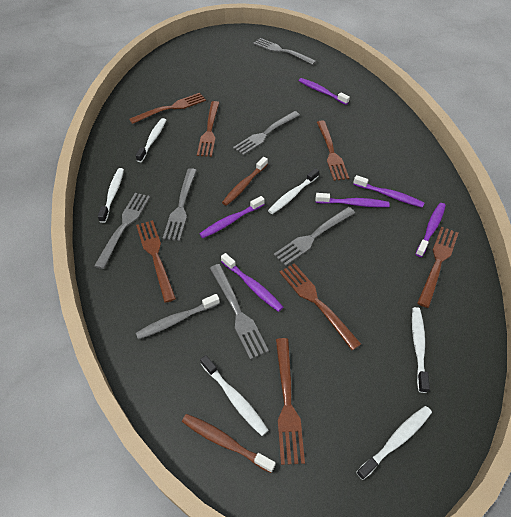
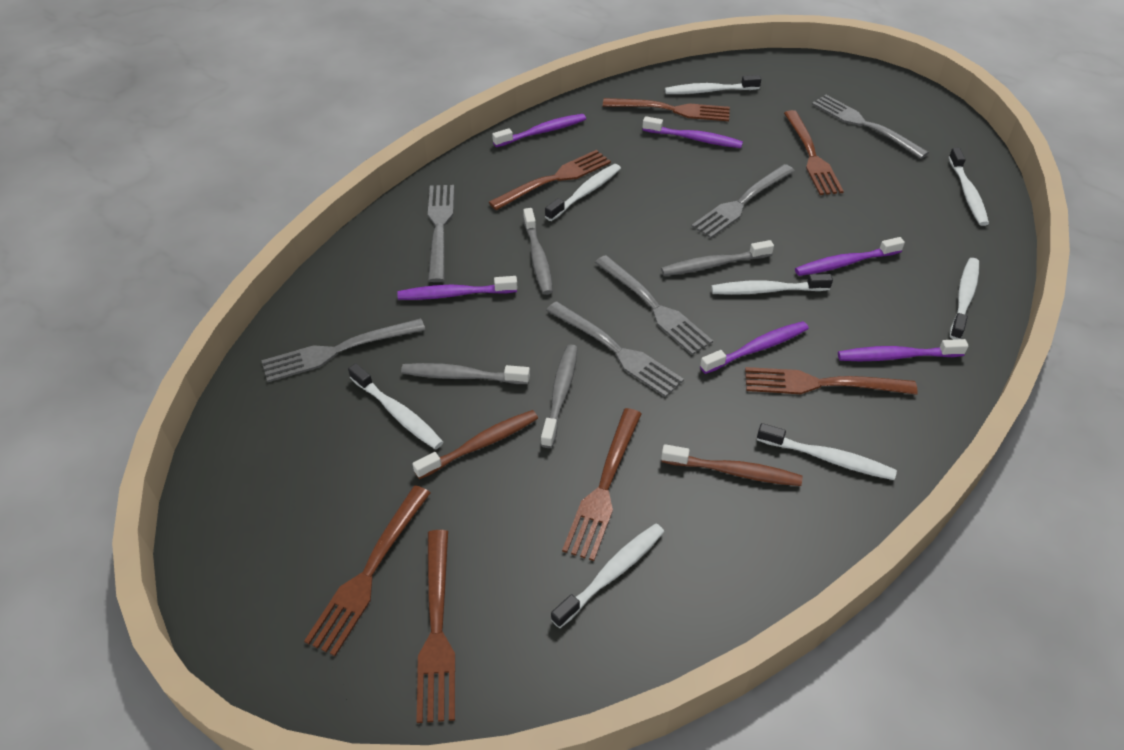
grey toothbrush: [136,294,220,339] = 1 -> [401,363,530,384] [523,208,553,295] [541,344,578,448] [661,240,774,276] = 4
white toothbrush: [98,168,124,223] [135,118,166,162] [200,355,268,436] [268,168,319,214] [356,406,432,480] [412,307,430,393] = 6 -> [348,363,443,450] [545,164,621,221] [551,524,664,628] [665,75,761,94] [711,274,833,295] [757,423,897,480] [949,148,989,226] [950,258,979,340] = 8

